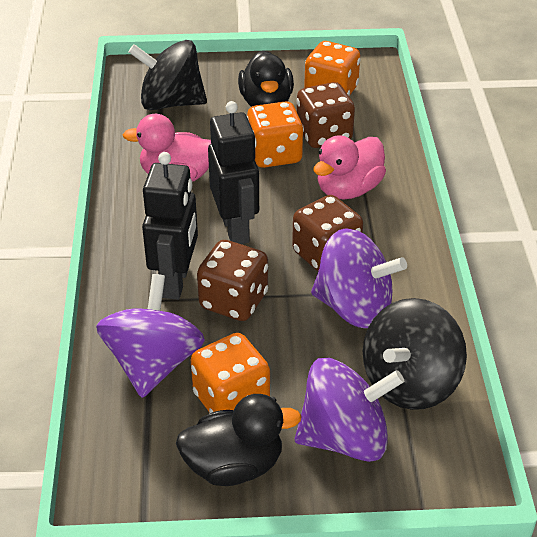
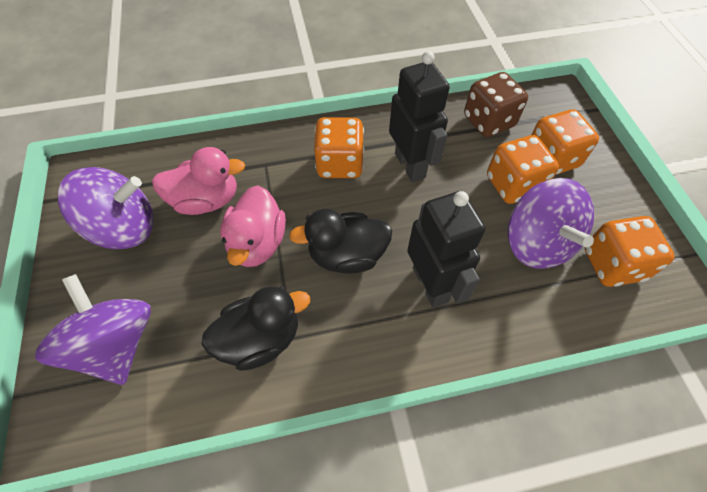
black spinning top: [128,40,207,110] [363,298,467,410] = 2 -> none = 0
brown dice: [197,240,268,321] [292,195,363,271] [297,82,355,148] = 3 -> [464,72,528,137] = 1
orange dice: [191,333,270,413] [247,101,304,168] [304,41,360,96] = 3 -> [314,117,364,178] [487,135,559,204] [531,109,599,175] [585,216,675,287] = 4

